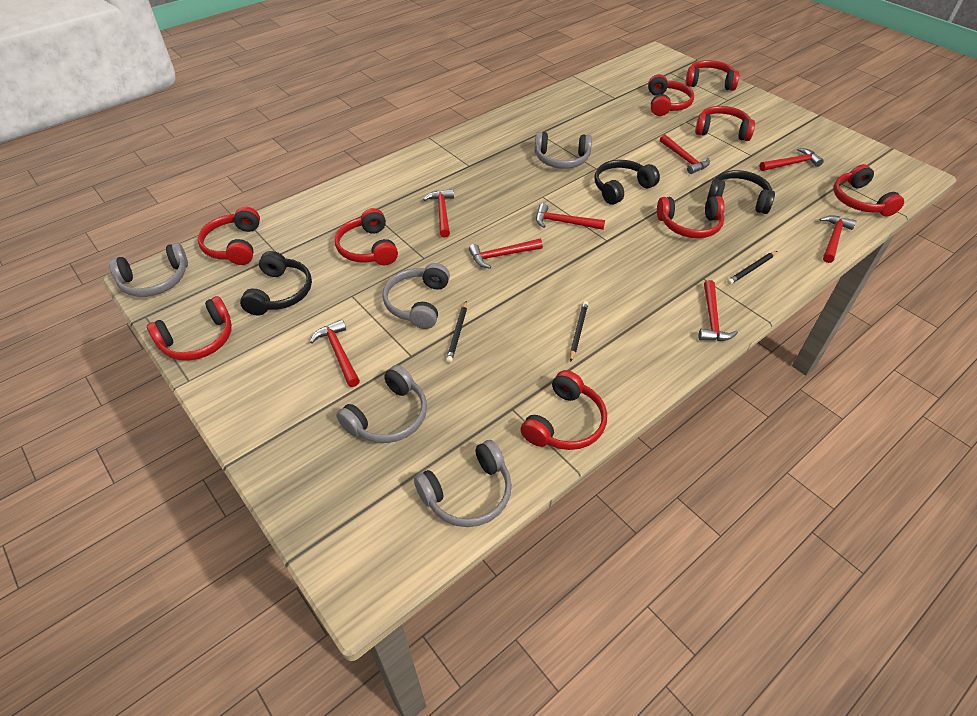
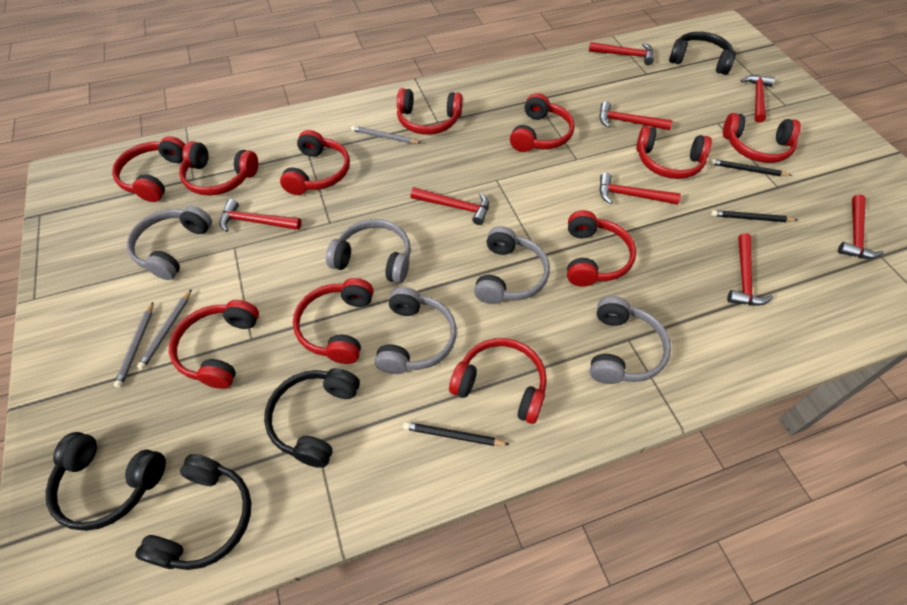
black headphones: [240,251,312,316] [594,160,660,205] [707,170,775,214] = 3 -> [46,432,166,531] [135,454,251,570] [264,368,360,468] [669,32,736,75] = 4
grey pencil: none = 0 -> [114,302,153,388] [137,289,192,370] [351,126,421,144] = 3
red headphones: [147,296,232,361] [198,207,260,265] [335,208,398,265] [520,370,607,450] [648,74,694,116] [657,196,725,238] [685,60,739,91] [695,106,755,141] [833,164,904,217] = 9 -> [112,136,185,202] [169,300,259,389] [179,141,258,196] [280,130,350,195] [293,278,374,364] [397,88,463,134] [449,338,547,424] [510,93,575,152] [567,210,636,287] [636,126,712,179] [723,113,801,163] = 11

